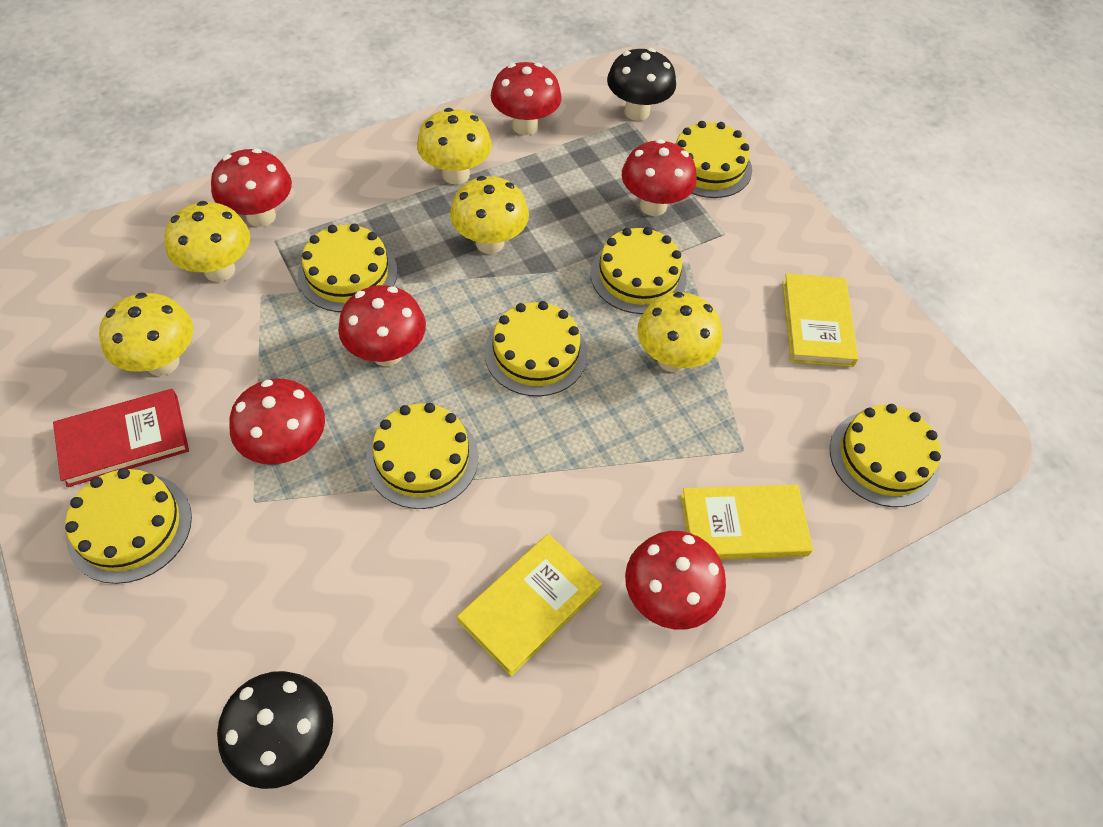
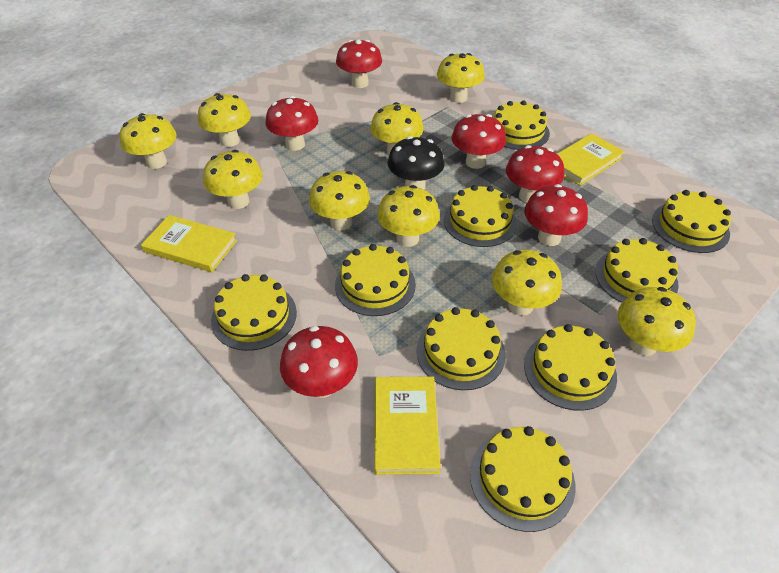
black mushroom: [217,671,333,789] [607,48,676,121] = 2 -> [387,136,445,190] = 1
red book: [53,389,189,487] = 1 -> none = 0
yellow cake: [65,468,192,584] [298,224,397,312] [366,403,479,509] [484,301,587,396] [590,227,687,314] [675,121,752,198] [830,404,941,507] = 7 -> [211,274,297,351] [335,244,416,316] [416,307,506,390] [444,185,517,247] [470,426,575,532] [494,100,550,150] [524,324,617,411] [595,238,679,303] [652,190,731,253] = 9
yellow mushroom: [99,292,193,376] [165,201,250,282] [417,108,492,185] [450,176,529,254] [637,292,722,372] = 5 -> [119,113,177,169] [198,93,251,147] [203,150,263,209] [309,171,370,231] [370,102,424,155] [377,185,440,247] [437,53,485,103] [492,250,562,316] [618,287,696,356] = 9

